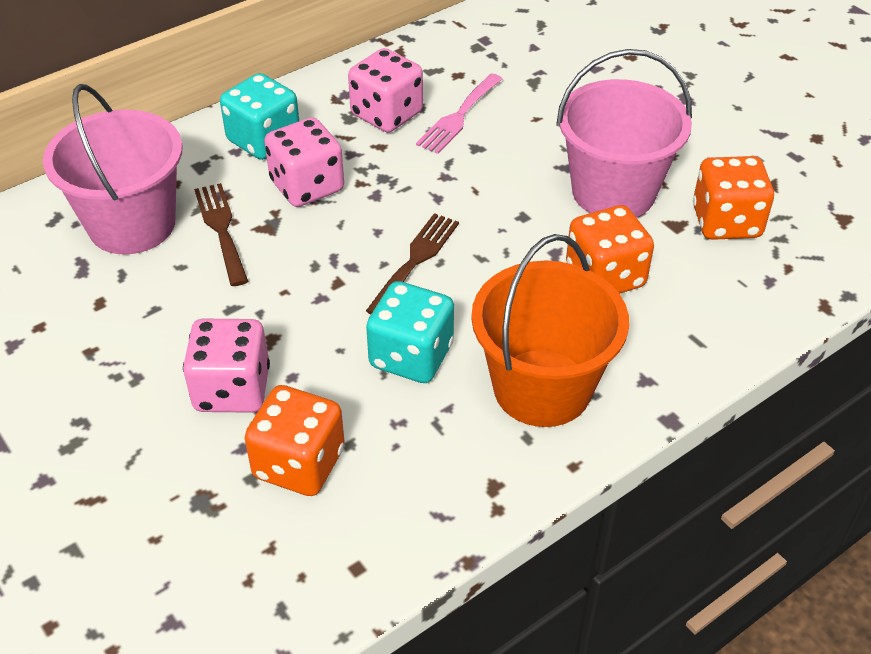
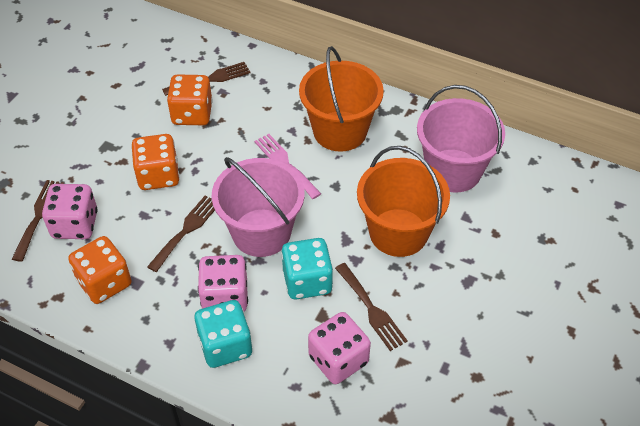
brown fork: [194,183,248,286] [366,213,459,314] = 2 -> [12,180,64,262] [147,195,215,272] [162,62,251,96] [335,263,408,351] = 4
orange bucket: [471,234,629,427] = 1 -> [299,46,384,152] [357,146,450,257] = 2

